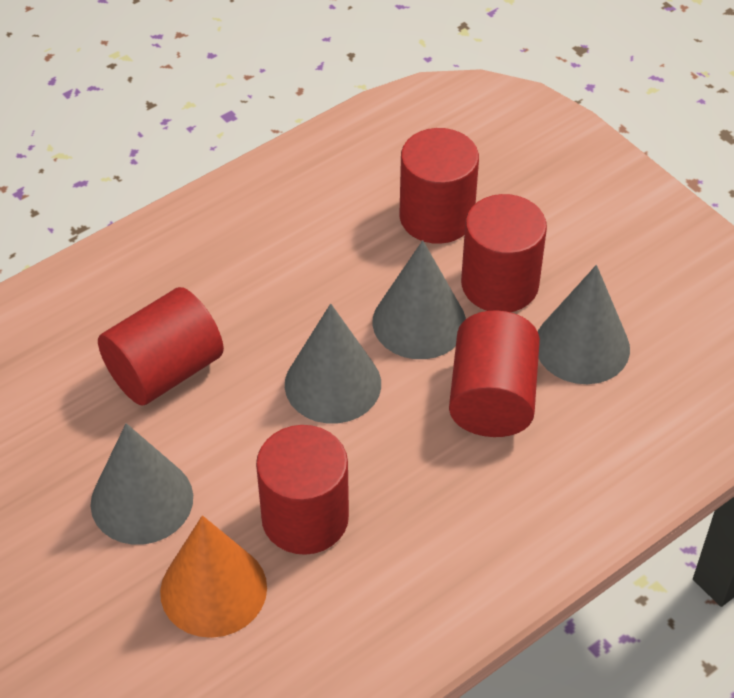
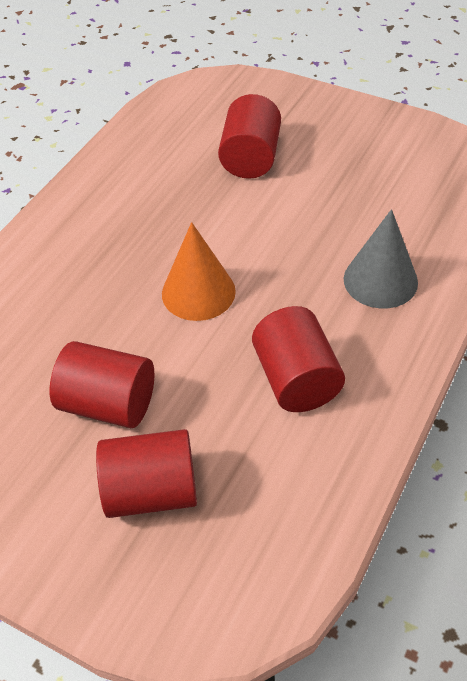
grey cone: [91,423,193,545] [285,304,381,423] [372,240,466,359] [538,265,630,384] = 4 -> [344,209,418,308] = 1
red cylinder: [98,287,224,406] [256,425,349,555] [399,128,479,244] [449,310,540,437] [461,194,547,312] = 5 -> [50,341,154,428] [96,429,197,518] [218,94,281,179] [252,306,345,412] = 4

